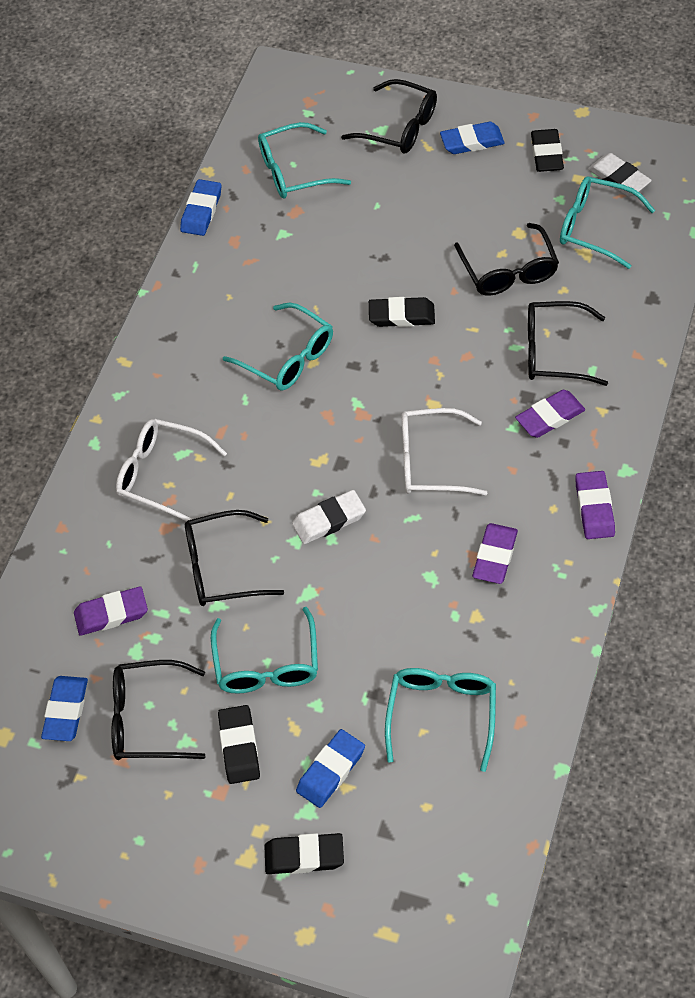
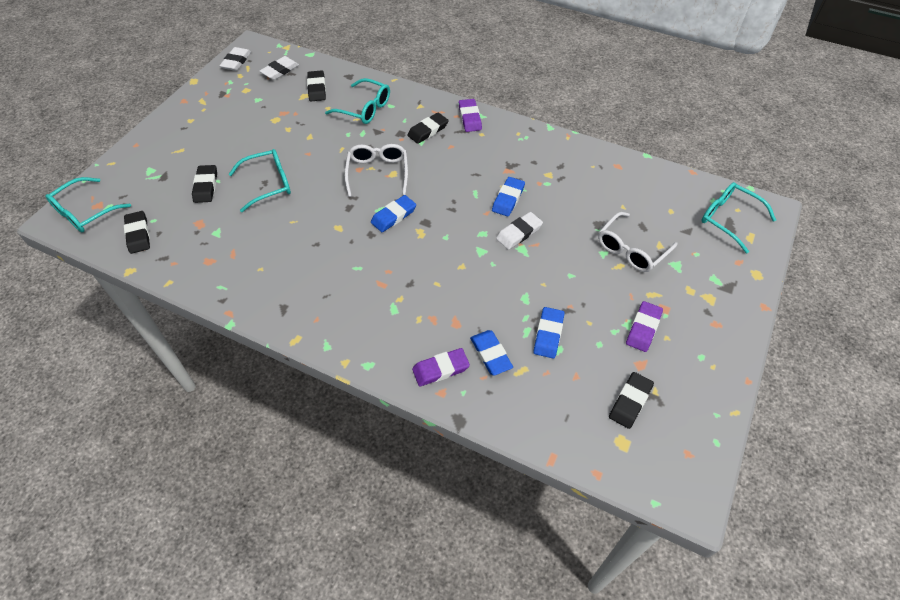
black eraser: [218,705,260,784] [265,833,344,874] [369,297,435,327] [531,129,564,172] = 4 -> [124,211,150,254] [192,165,217,203] [307,70,326,101] [407,113,448,144] [609,372,654,429] = 5
black glasses: [111,660,206,760] [185,510,284,606] [341,79,437,154] [454,223,559,296] [528,301,608,386] = 5 -> none = 0
purple eraser: [74,586,148,636] [472,523,518,584] [515,390,585,438] [575,471,615,539] = 4 -> [412,348,470,386] [459,99,482,132] [626,301,663,352] = 3
turquoise glasses: [211,607,318,694] [223,303,333,391] [258,122,351,199] [385,668,496,772] [560,176,655,269] = 5 -> [45,177,131,232] [229,149,291,212] [325,78,390,124] [702,182,776,253] = 4
white eraser: [292,490,366,544] [588,153,652,196] = 2 -> [219,47,251,71] [260,56,299,80] [496,212,543,250] = 3

